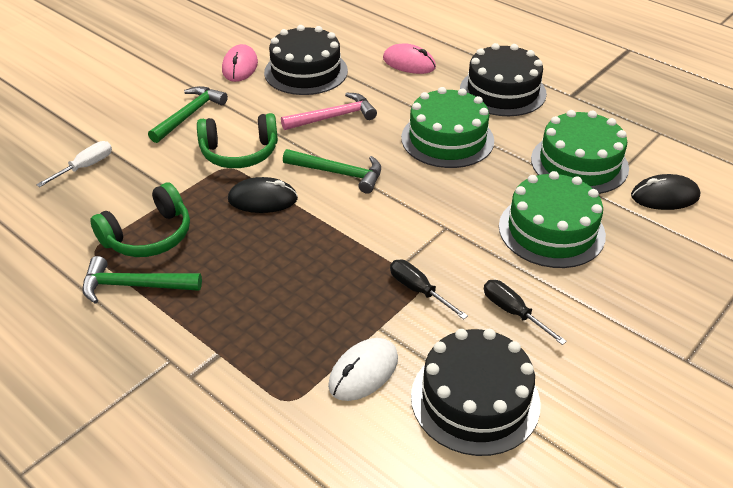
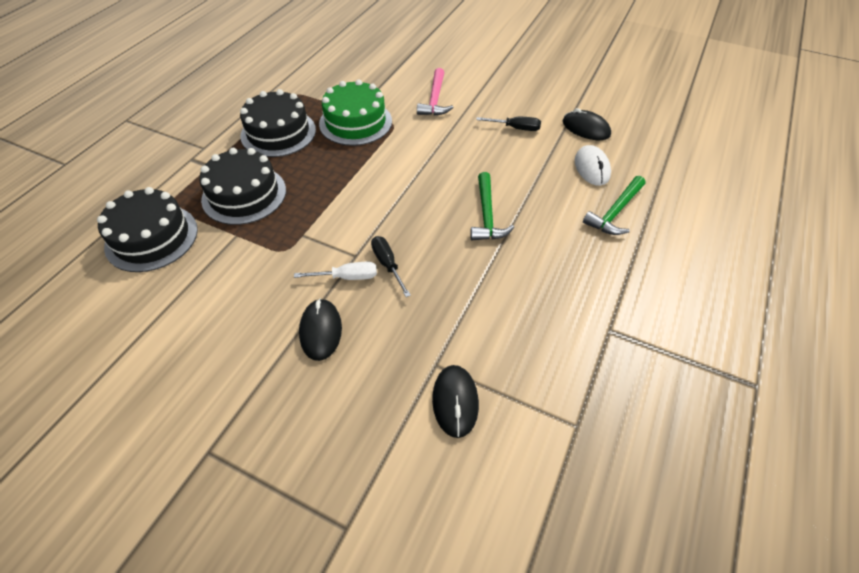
black mouse: [228,177,298,213] [631,174,701,210] = 2 -> [299,298,342,361] [432,365,479,438] [563,108,611,140] = 3
green cake: [401,87,494,168] [499,171,606,268] [531,110,629,194] = 3 -> [319,79,392,146] = 1
green hammer: [82,256,202,304] [148,86,228,143] [283,149,381,194] = 3 -> [470,172,514,240] [583,176,646,235] = 2
green headphones: [90,183,190,257] [197,113,278,168] = 2 -> none = 0
pink mouse: [222,44,258,82] [383,43,436,74] = 2 -> none = 0

